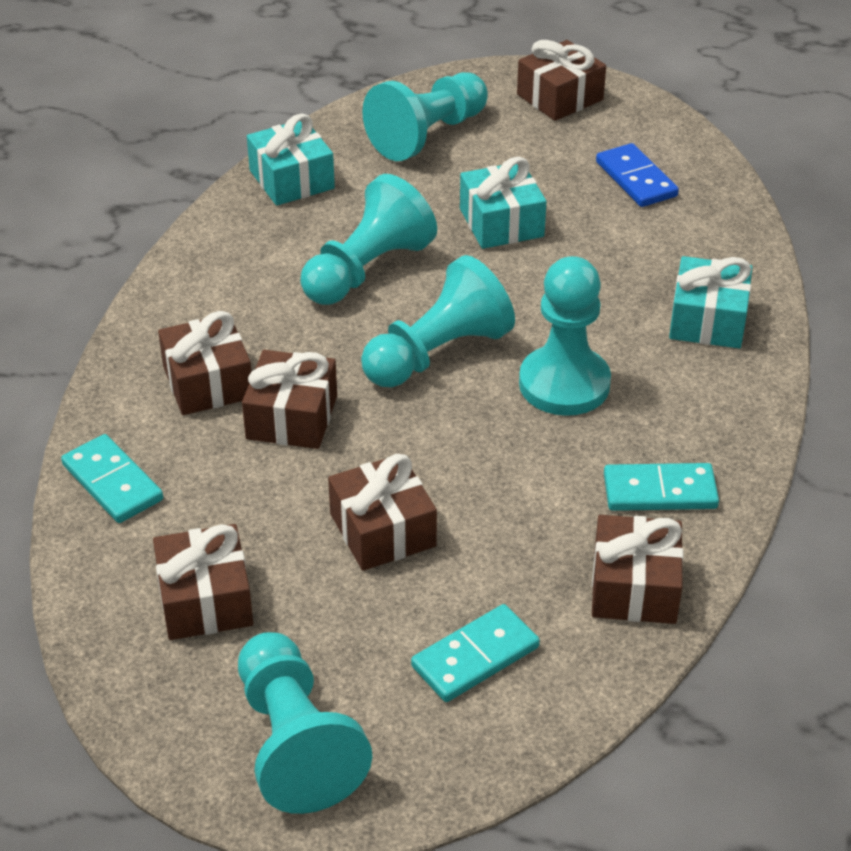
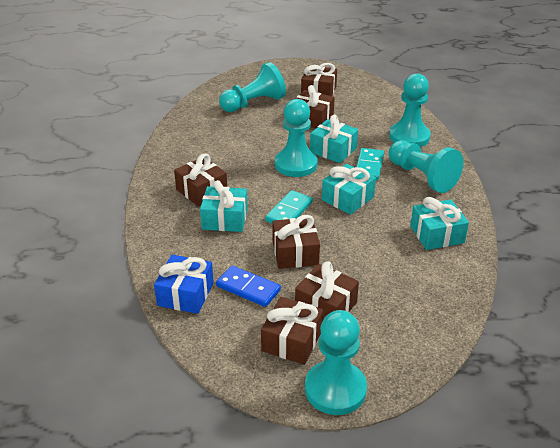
blue gift: none = 0 -> [154,255,214,314] = 1
turquoise domino: [61,434,163,523] [411,604,540,702] [604,463,719,511] = 3 -> [265,190,313,223] [356,148,384,180] = 2
turquoise gift: [247,114,335,206] [460,157,547,249] [669,256,752,348] = 3 -> [200,180,248,232] [310,115,358,163] [322,164,376,215] [410,197,469,250] = 4

